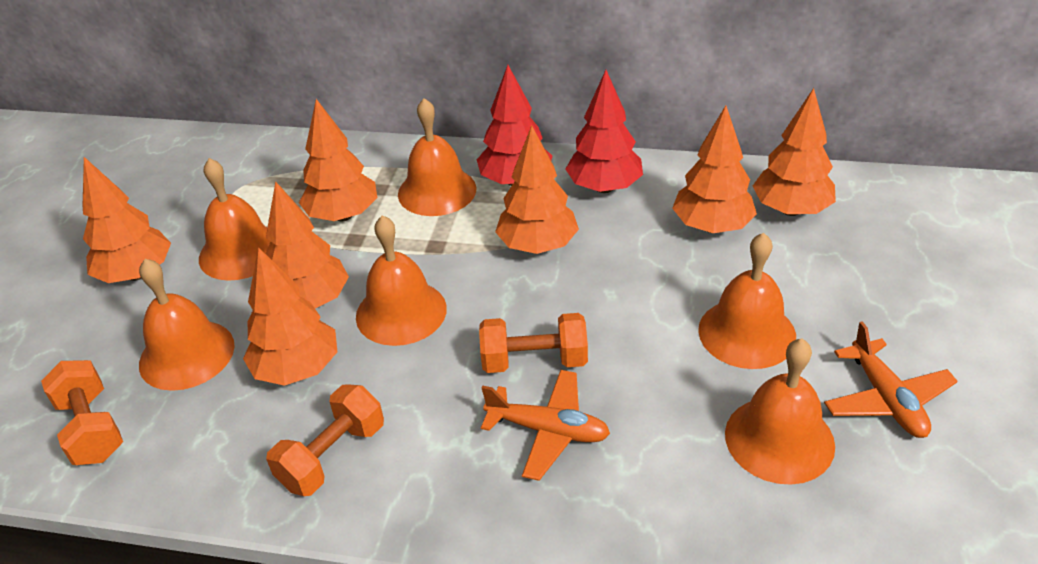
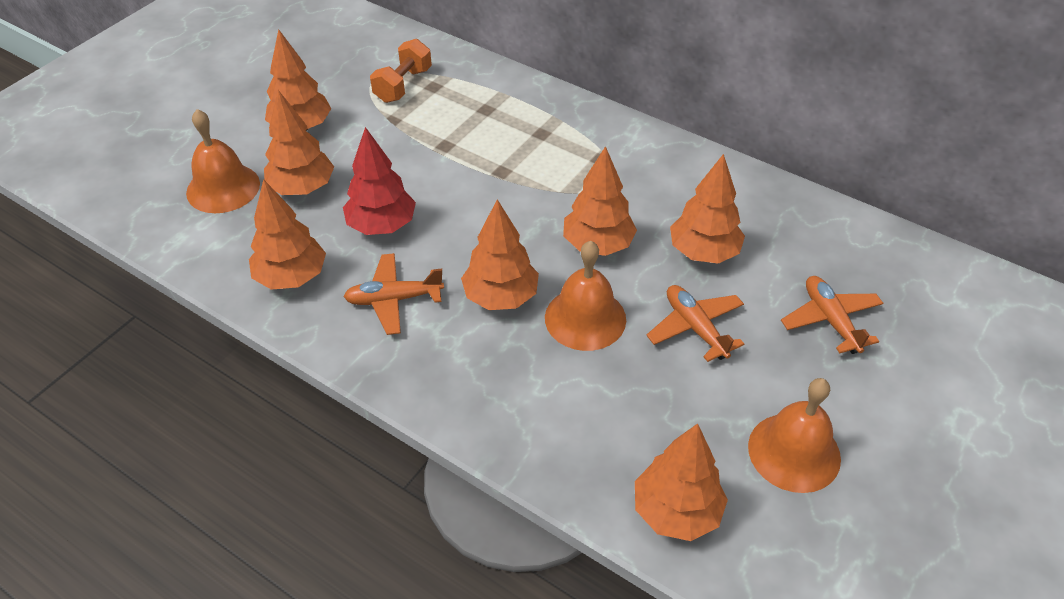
orange bell: [139,259,235,391] [199,158,271,281] [356,215,447,346] [398,98,476,216] [698,233,796,369] [725,339,835,485] = 6 -> [186,109,260,213] [545,241,626,351] [748,378,841,493] = 3
orange dumbbell: [41,360,123,465] [266,384,384,496] [479,313,588,373] = 3 -> [370,39,432,103] = 1
orange plane: [481,370,610,481] [824,321,958,438] = 2 -> [344,253,444,335] [646,285,744,362] [781,276,883,354] = 3
red tree: [477,65,552,186] [566,70,643,193] = 2 -> [343,127,416,235] = 1

